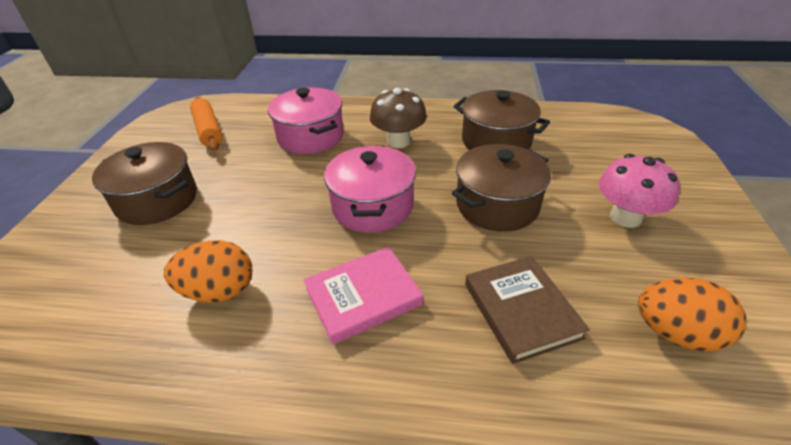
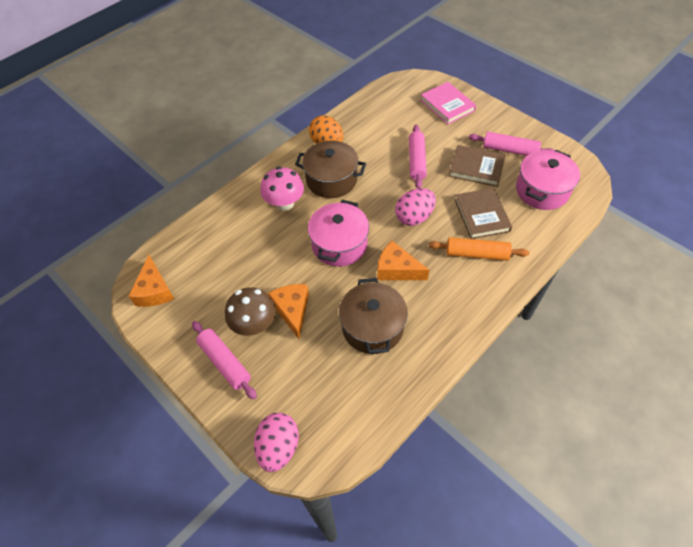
brown book: [465,256,590,364] = 1 -> [449,145,505,187] [455,188,512,239] = 2
brown pot: [92,142,197,225] [452,144,551,232] [453,90,550,150] = 3 -> [295,141,366,198] [339,278,408,354] = 2
orange cheese: none = 0 -> [128,255,174,307] [268,284,309,339] [377,241,429,280] = 3
orange egg: [164,240,252,303] [638,277,746,351] = 2 -> [309,115,344,144] = 1
pink egg: none = 0 -> [254,413,299,472] [395,188,436,226] = 2
pink rolling pin: none = 0 -> [192,321,257,400] [409,125,427,188] [469,132,555,156] = 3

